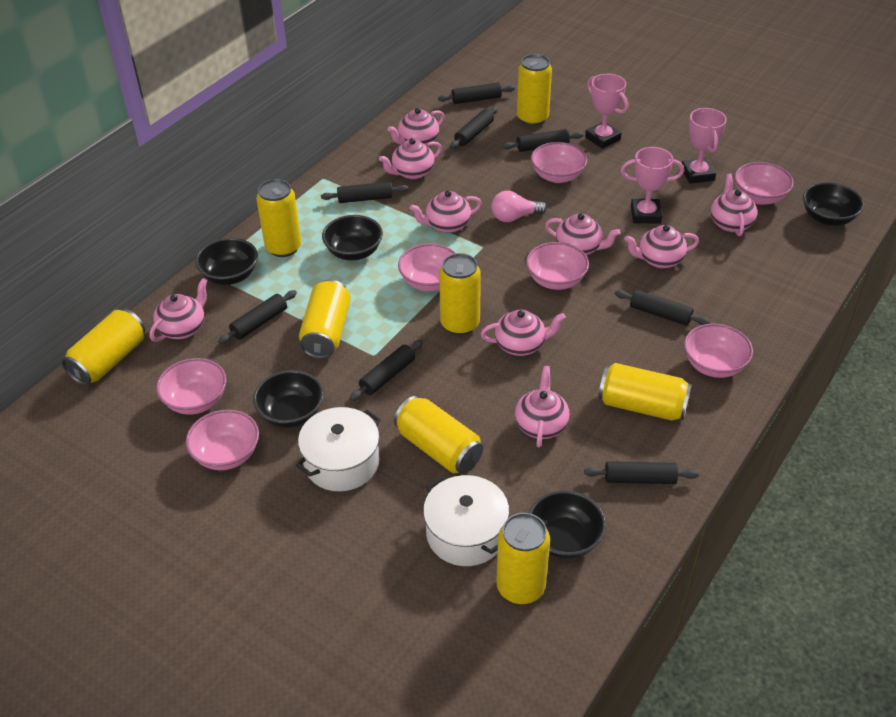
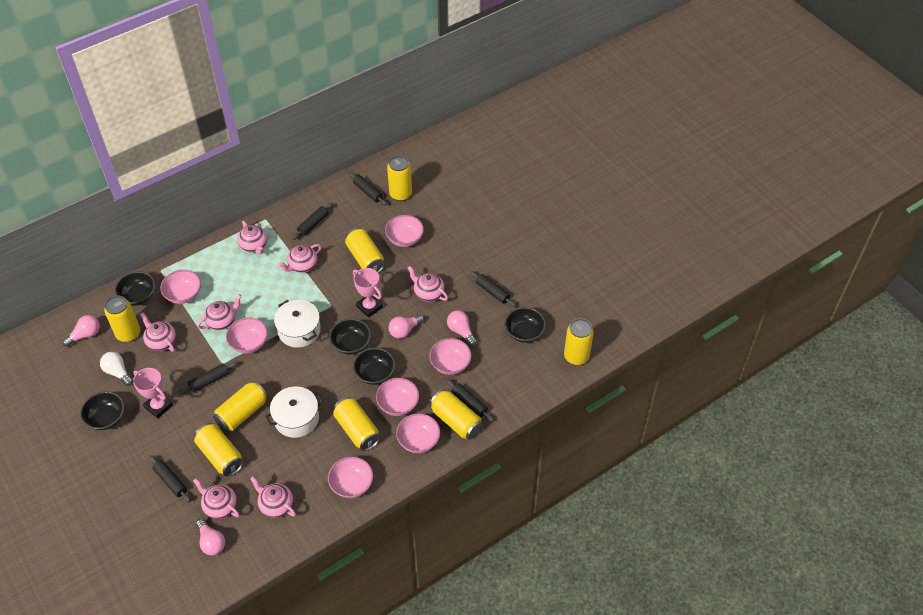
black rolling pin: [218,290,297,344] [321,182,409,203] [350,340,423,401] [438,83,515,104] [450,107,498,149] [503,129,583,152] [584,461,699,484] [615,290,710,325] = 8 -> [149,455,191,502] [178,362,238,395] [292,203,333,240] [349,172,387,205] [446,379,494,422] [470,271,516,307] = 6
pink light bulb: [491,191,547,222] = 1 -> [63,315,100,347] [196,519,225,556] [388,315,424,338] [447,310,477,346] = 4
pink teapot: [149,278,208,342] [379,138,442,179] [388,108,444,146] [410,190,482,233] [481,309,566,356] [515,366,570,448] [545,213,621,255] [624,225,699,268] [711,174,757,236] = 9 -> [140,312,176,352] [193,478,239,519] [197,294,242,330] [237,221,267,254] [250,477,296,518] [278,244,321,273] [408,266,448,302] = 7
pink trophy: [585,74,628,149] [620,147,684,224] [682,108,727,184] = 3 -> [133,368,173,418] [353,268,383,318] = 2
white light bulb: none = 0 -> [100,352,133,386] = 1

